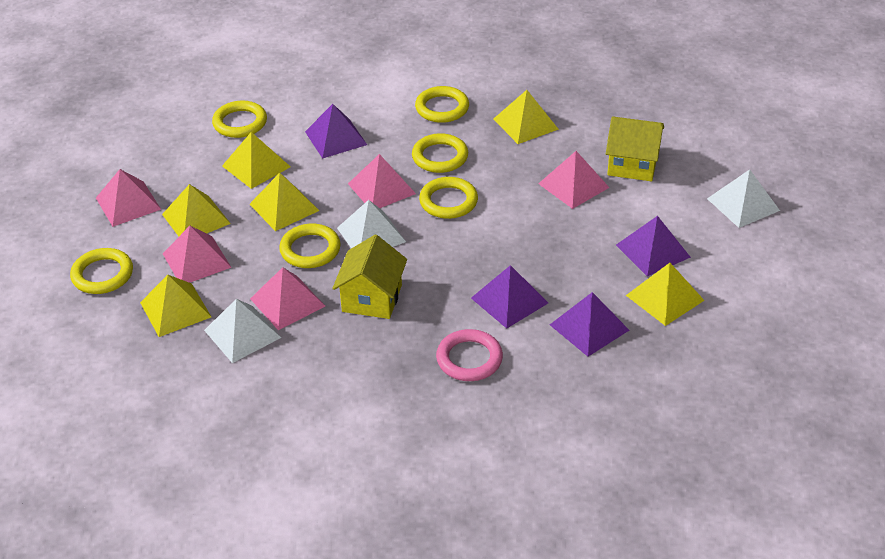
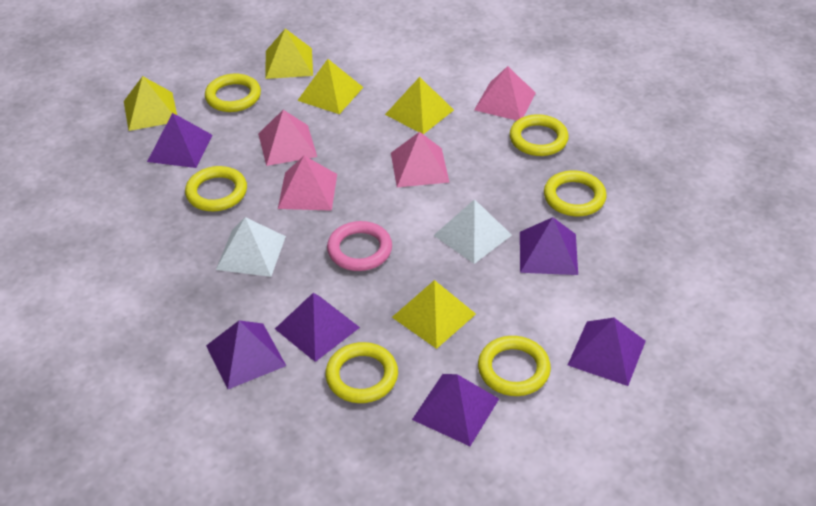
pink pyramid: [96,169,161,227] [163,226,232,283] [250,267,325,330] [348,154,416,208] [538,151,610,209] = 5 -> [258,110,317,166] [278,156,337,211] [391,132,450,187] [474,66,536,121] = 4
purple pyramid: [305,104,367,159] [471,265,548,329] [550,292,629,357] [616,216,691,276] = 4 -> [147,113,213,168] [206,320,286,389] [275,293,360,362] [412,374,499,446] [520,217,578,275] [568,318,646,386] = 6
white pyramid: [204,299,281,363] [337,200,406,248] [707,170,780,228] = 3 -> [216,217,286,277] [433,199,512,264] = 2
yellow house: [332,235,407,319] [606,116,664,181] = 2 -> none = 0
yellow pyramid: [140,275,211,337] [162,184,231,236] [222,132,291,189] [250,173,319,231] [494,90,559,144] [626,263,705,326] = 6 -> [124,76,177,131] [266,29,313,79] [297,59,363,114] [385,77,454,134] [392,280,476,349] = 5

